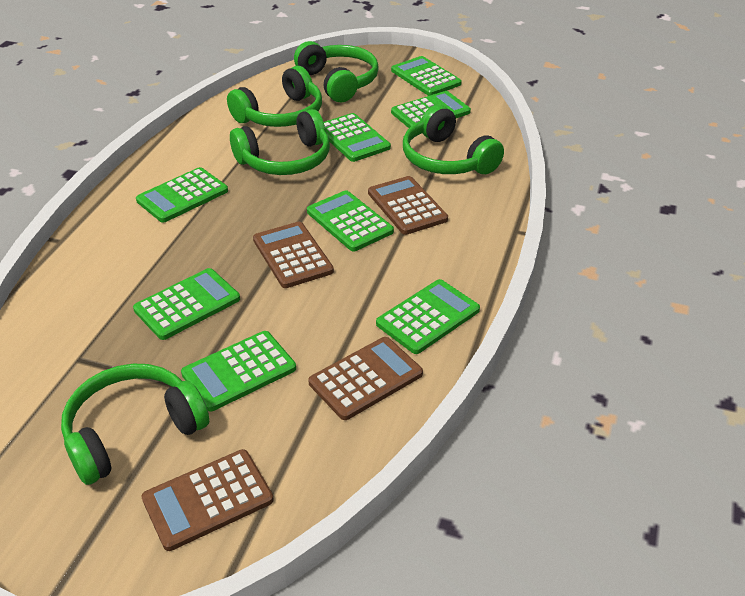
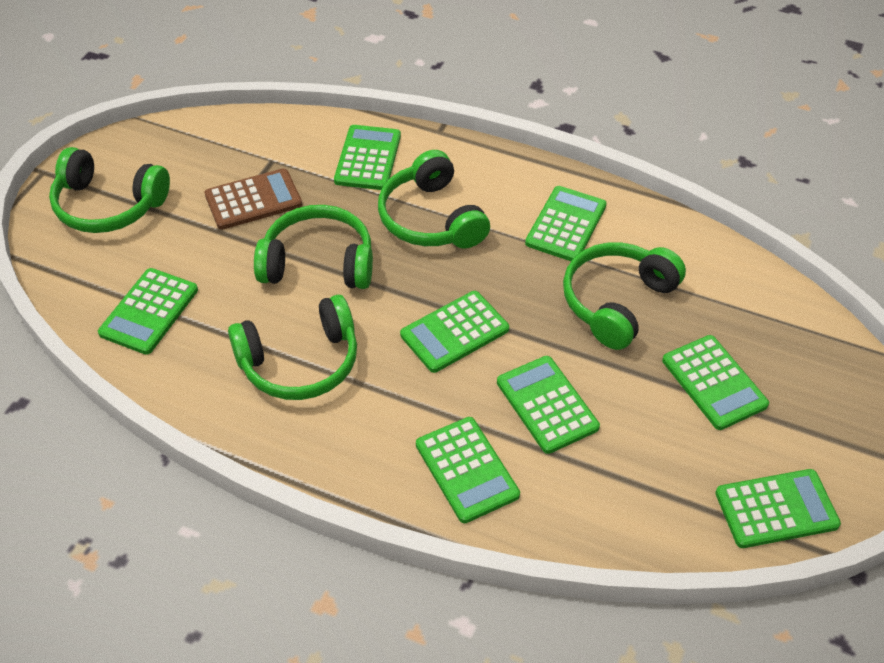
brown calculator: [142,449,274,551] [253,222,334,288] [308,337,423,420] [368,176,448,235] = 4 -> [205,168,302,230] = 1

